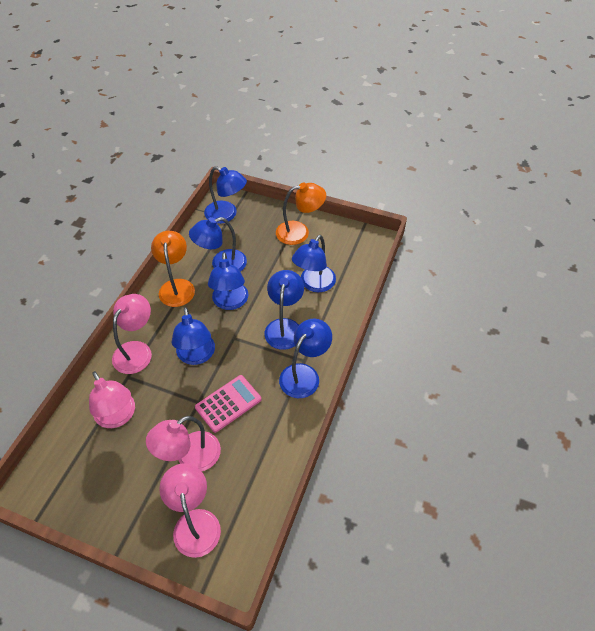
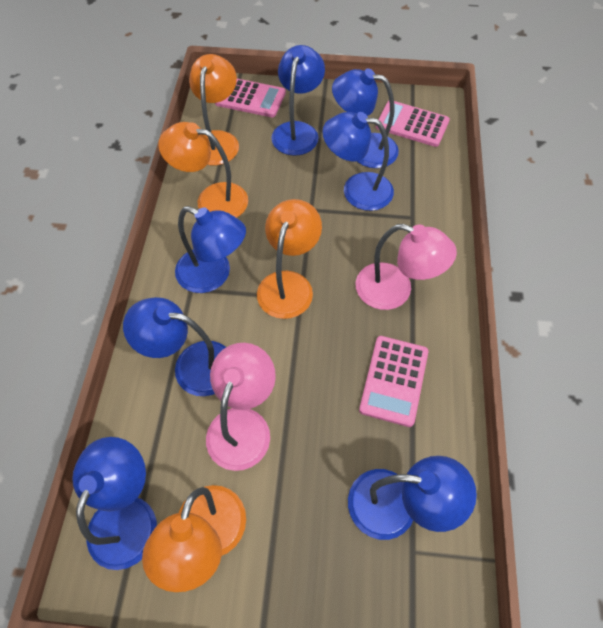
orange lamp: [151,231,195,307] [276,182,326,245] = 2 -> [142,485,246,592] [158,122,248,218] [189,54,239,165] [257,199,322,319] = 4
pink calculator: [195,375,261,433] = 1 -> [215,79,286,117] [359,336,428,427] [376,101,450,147] = 3
pink lamp: [89,371,135,428] [112,294,152,374] [146,416,221,471] [159,463,221,558] = 4 -> [206,343,276,471] [356,224,457,310] = 2

